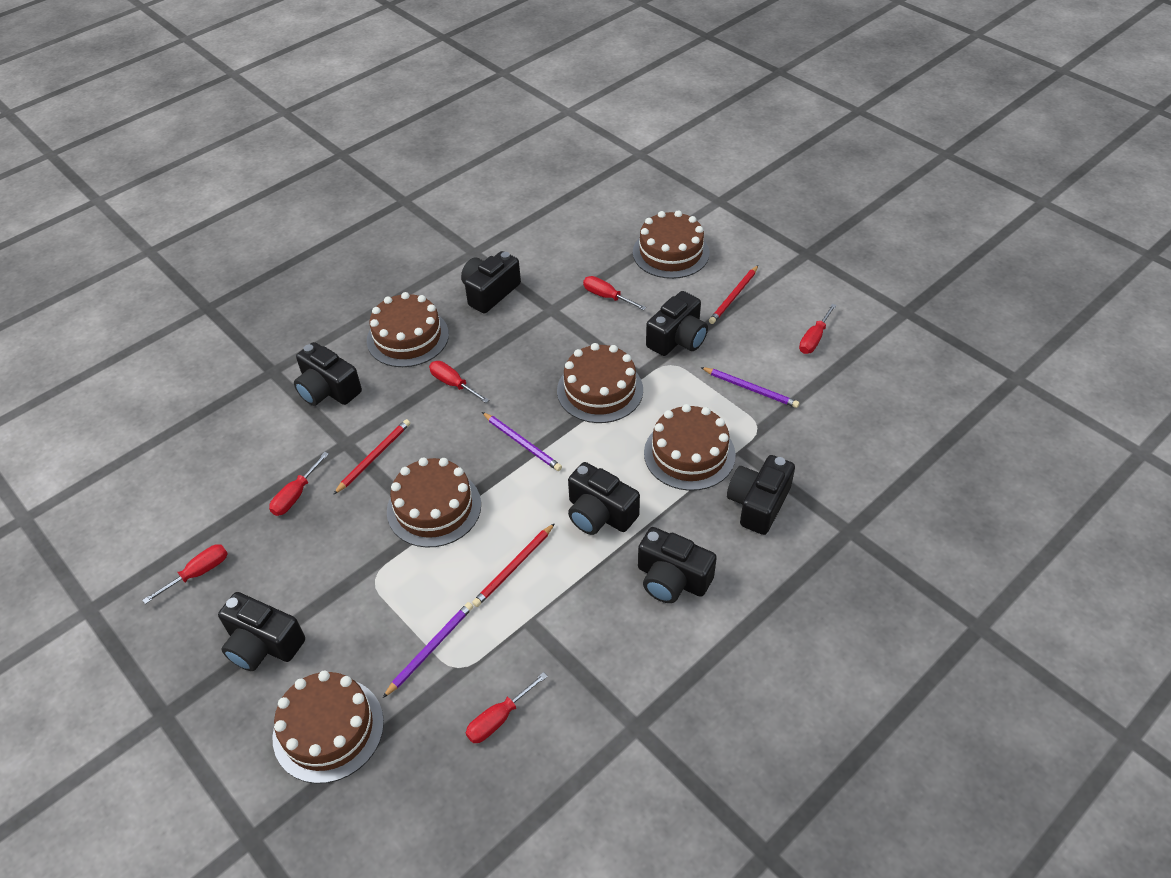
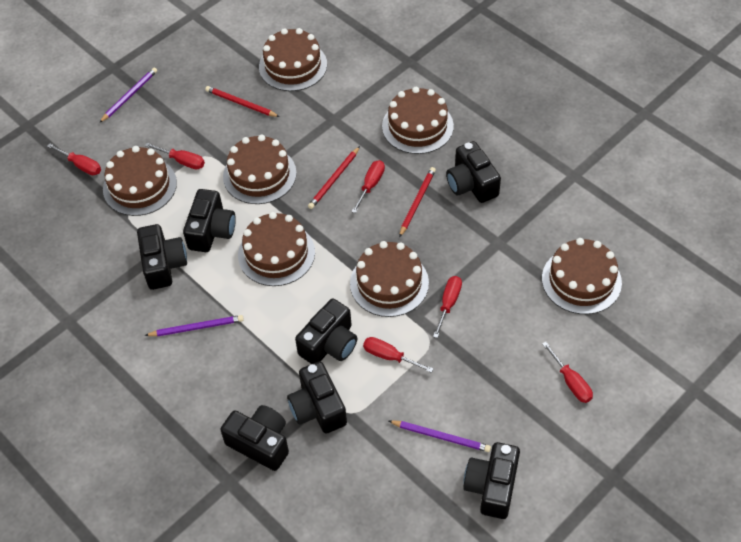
brown cake: [272,671,384,784] [367,292,449,367] [387,457,481,548] [557,343,643,423] [633,210,710,279] [644,404,736,491] = 6 -> [103,146,177,216] [223,134,297,204] [238,212,315,286] [259,28,327,91] [350,241,429,317] [382,87,454,154] [542,238,622,314] = 7

